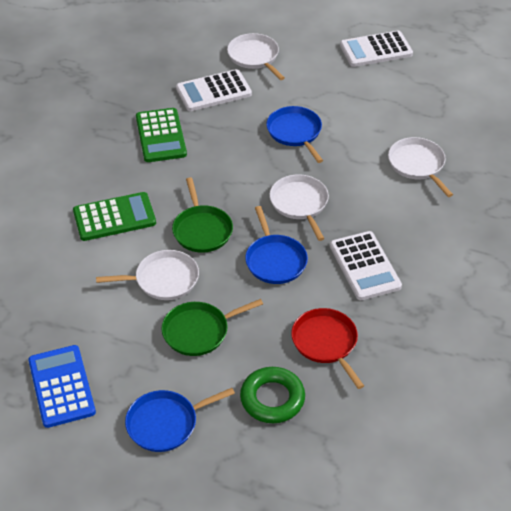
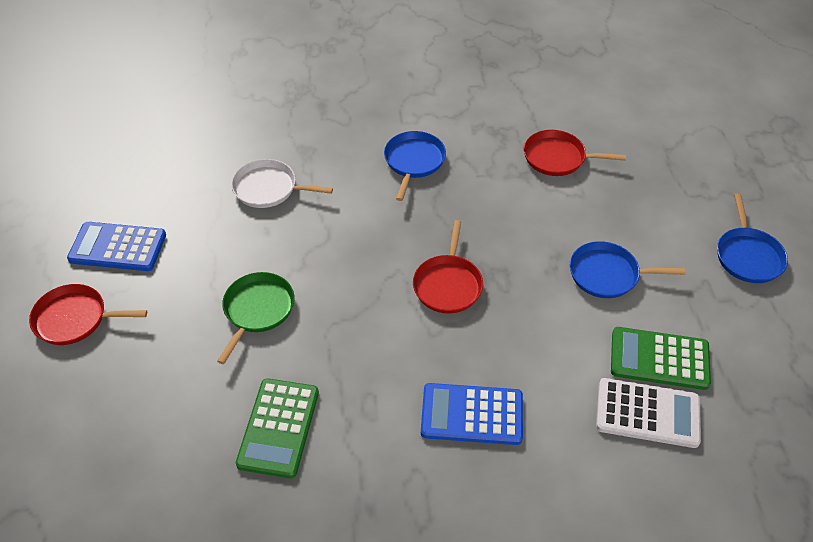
blue calculator: [28,345,96,428] = 1 -> [67,222,166,271] [421,383,523,445] = 2
green pan: [162,299,263,356] [172,177,233,253] = 2 -> [217,272,295,364] = 1
green ring: [240,367,305,423] = 1 -> none = 0
red pan: [291,308,364,389] = 1 -> [29,284,147,345] [413,220,483,314] [524,130,626,176] = 3
white calculator: [176,69,252,111] [330,231,402,300] [340,31,413,67] = 3 -> [596,378,701,448] = 1
white pan: [96,250,199,300] [227,33,285,80] [270,174,329,241] [388,137,453,197] = 4 -> [231,159,333,208] = 1

